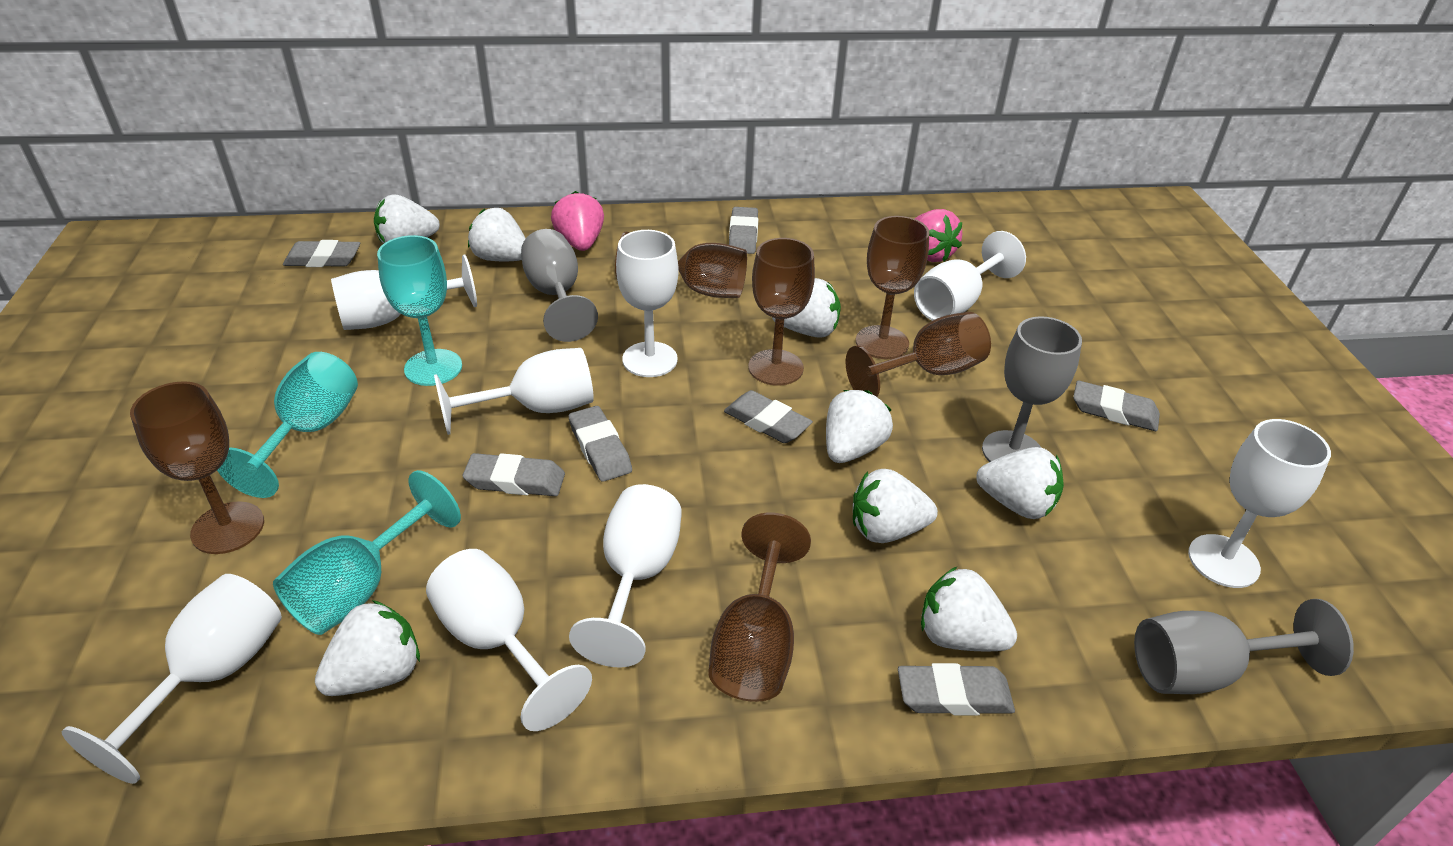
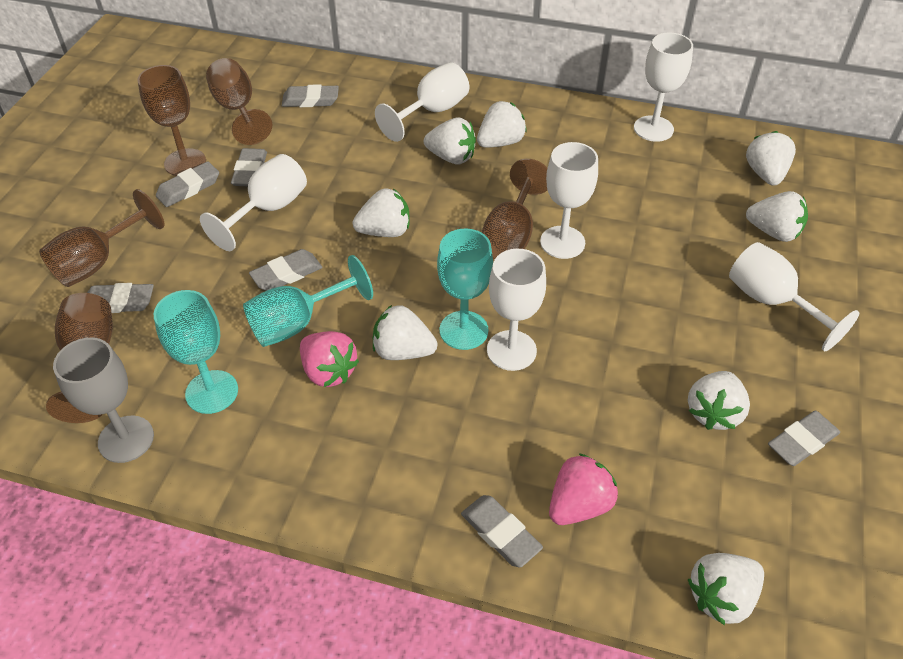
brown goblet: [130,381,264,554] [615,232,747,298] [708,513,811,702] [748,238,815,386] [846,312,991,397] [856,216,929,359] = 6 -> [39,189,164,287] [46,293,113,423] [137,65,206,176] [206,58,272,145] [482,159,547,260] = 5
grey goblet: [521,229,598,342] [982,316,1082,462] [1134,599,1354,694] = 3 -> [53,338,154,463] = 1
white goblet: [62,574,282,784] [331,255,477,330] [426,549,592,731] [434,348,594,435] [569,484,682,667] [616,230,679,377] [914,231,1026,321] [1188,419,1331,588] = 8 -> [200,154,307,251] [375,62,469,142] [487,249,546,371] [540,142,598,259] [634,33,693,142] [729,242,859,351] = 6

